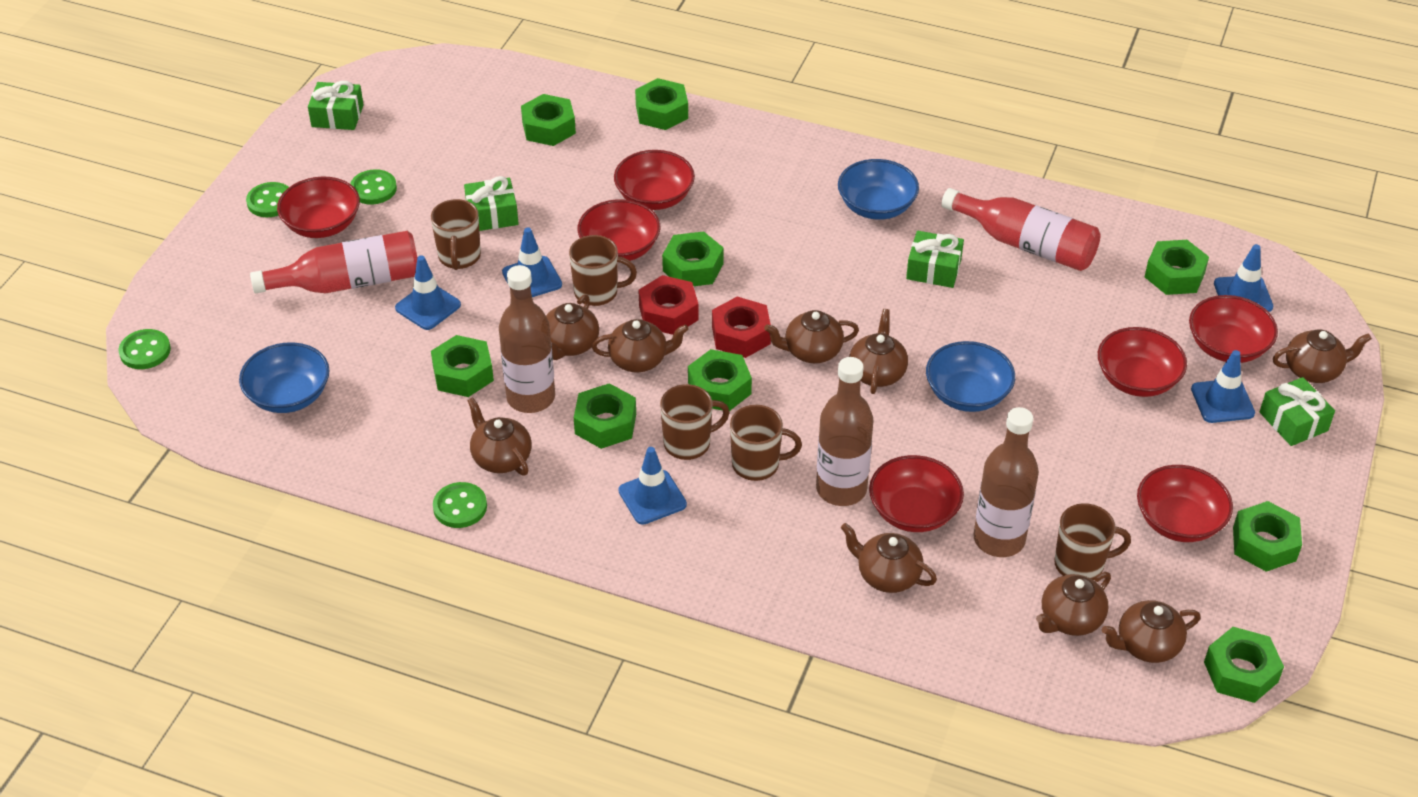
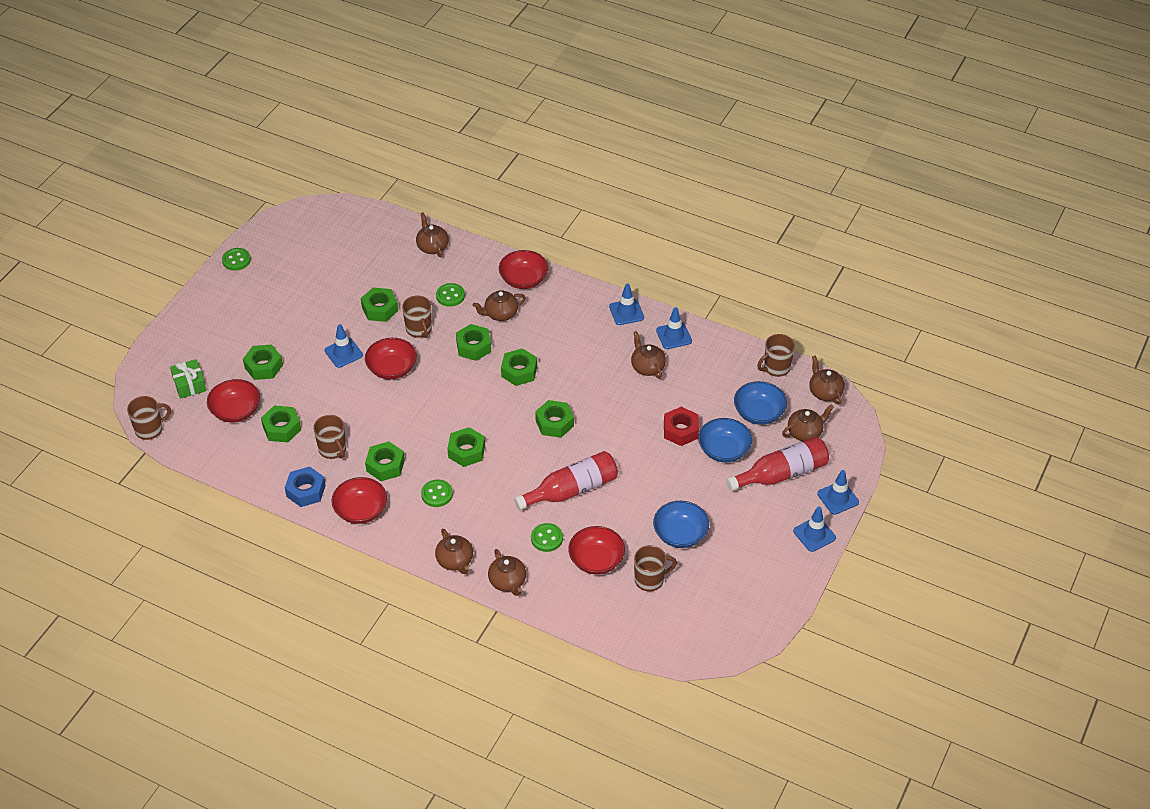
blue nut: none = 0 -> [285,466,326,507] = 1
brown bottle: [499,265,555,413] [816,357,874,506] [973,407,1039,557] = 3 -> none = 0
brown teapot: [467,397,532,476] [546,294,599,360] [592,319,689,372] [764,310,859,363] [841,523,937,593] [849,309,908,394] [1036,572,1111,636] [1102,600,1201,663] [1273,329,1372,383] = 9 -> [416,212,449,257] [435,529,473,574] [473,290,526,321] [488,549,526,596] [631,331,666,379] [782,404,834,441] [809,356,845,405] = 7
green gift: [308,81,364,130] [464,176,519,231] [906,231,964,288] [1260,377,1335,446] = 4 -> [170,359,207,399] = 1
green nut: [431,335,494,397] [521,94,576,146] [574,383,636,449] [635,78,688,130] [662,231,724,286] [688,349,752,411] [1145,240,1209,295] [1204,627,1284,703] [1233,501,1302,572] = 9 -> [243,344,283,380] [261,405,301,442] [361,288,398,322] [365,442,405,481] [447,427,485,467] [456,324,491,361] [501,348,537,386] [535,400,574,438] = 8
red bowl: [277,177,360,238] [577,199,660,261] [614,150,695,210] [869,455,964,532] [1098,327,1187,397] [1137,465,1233,542] [1189,295,1278,363] = 7 -> [207,379,260,422] [331,477,387,524] [365,338,417,379] [499,250,548,289] [568,526,625,574] = 5
red nut: [638,275,699,335] [712,297,771,358] = 2 -> [664,407,699,446] = 1

